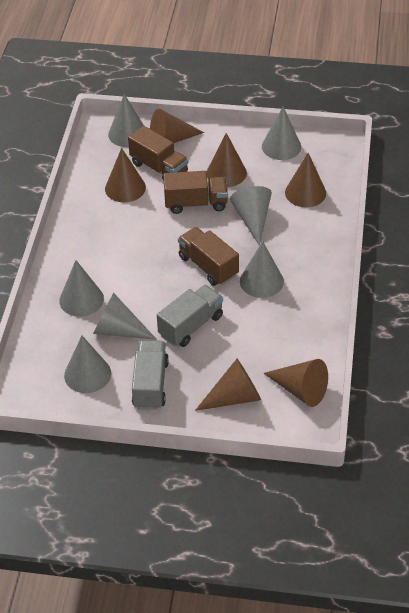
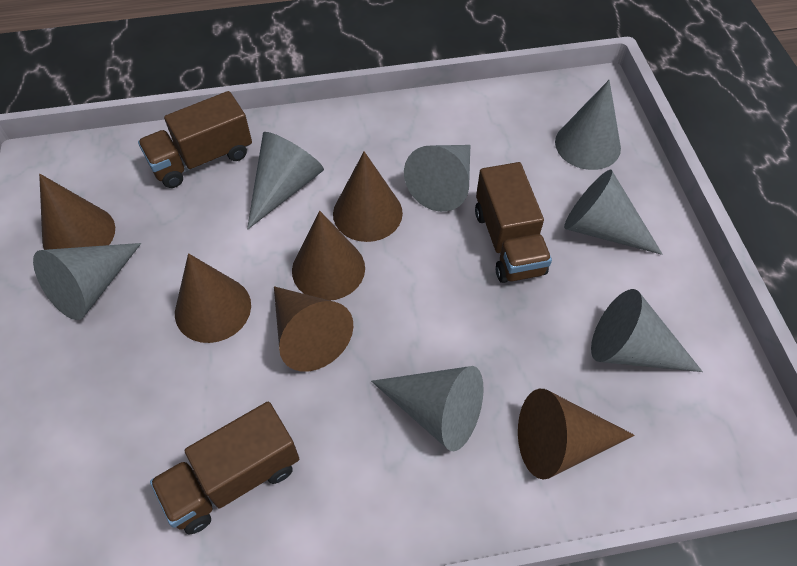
grey truck: [132,340,169,410] [157,285,223,347] = 2 -> none = 0

